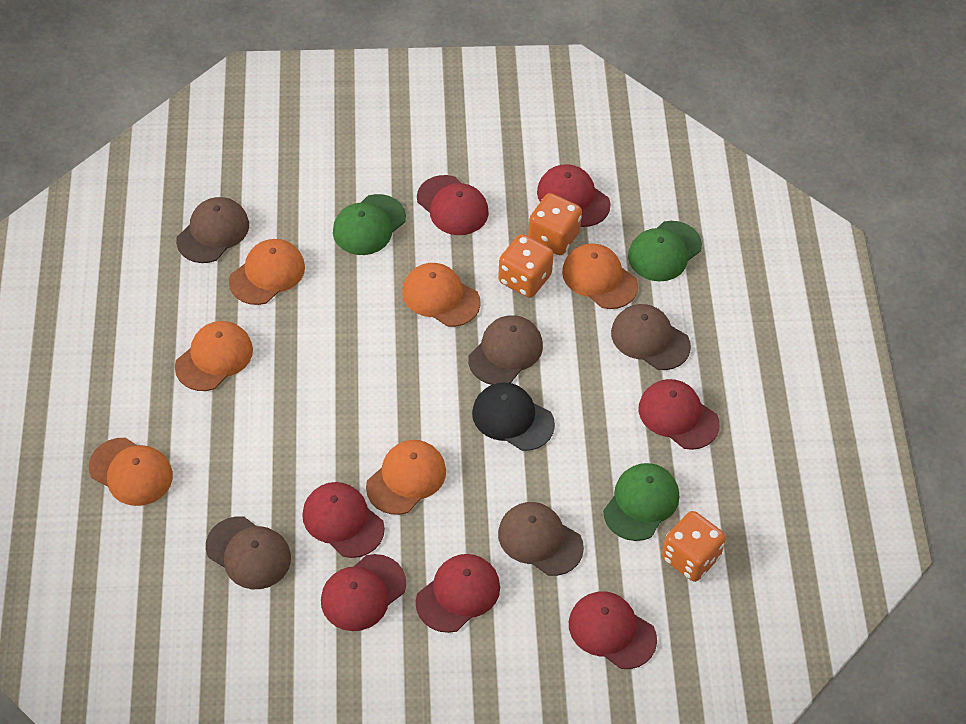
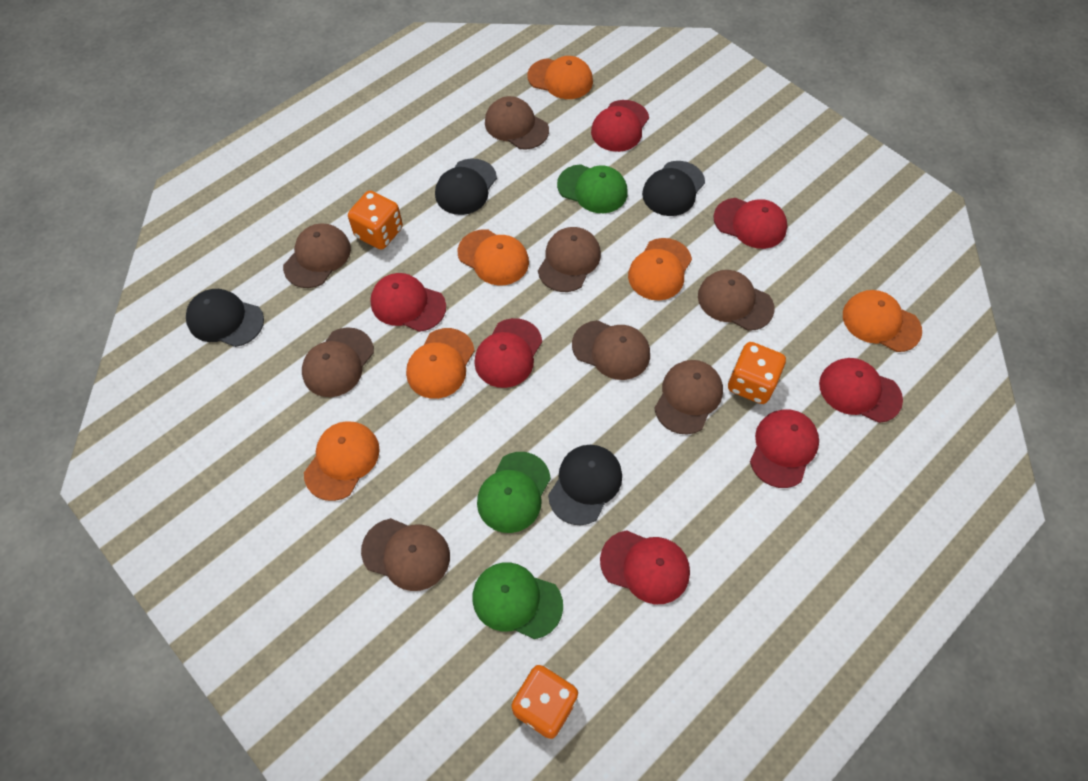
black cap: [472,382,555,451] = 1 -> [186,289,264,347] [435,159,497,215] [548,445,622,525] [642,161,705,216] = 4
brown cap: [176,197,249,263] [206,516,291,589] [468,315,543,385] [498,502,584,576] [611,304,691,370] = 5 -> [283,224,351,288] [302,327,374,397] [361,518,450,591] [485,96,549,149] [538,227,601,292] [572,320,650,380] [654,360,723,435] [698,270,775,331] = 8

